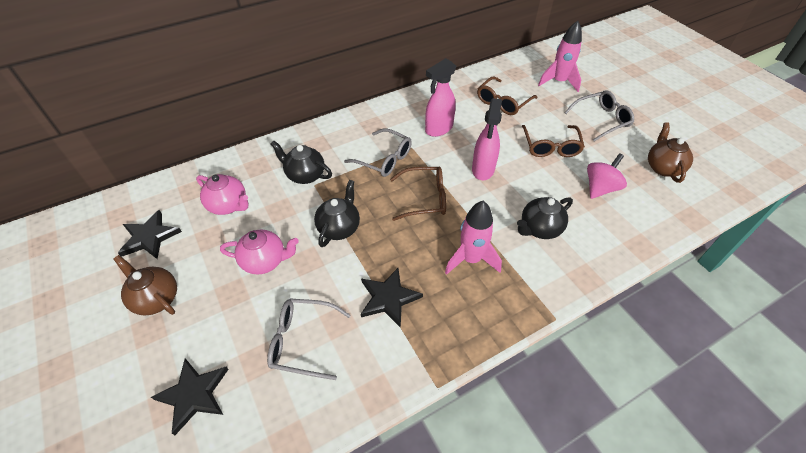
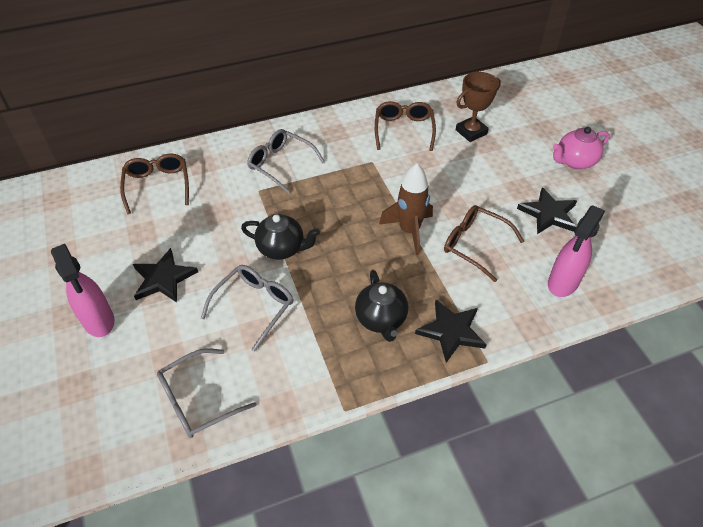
black teapot: [270,140,332,184] [314,180,360,247] [517,197,573,239] = 3 -> [241,214,320,260] [355,270,408,342] = 2
brown rocket: none = 0 -> [379,163,433,255] = 1
brown teapot: [114,255,177,316] [648,122,693,183] = 2 -> none = 0
brown trophy: none = 0 -> [456,72,501,142] = 1
pink rocket: [445,201,502,275] [538,21,582,92] = 2 -> none = 0
pink spinning top: [587,153,627,199] = 1 -> none = 0
pink teapot: [196,174,249,215] [220,230,299,274] = 2 -> [553,127,610,169] = 1

